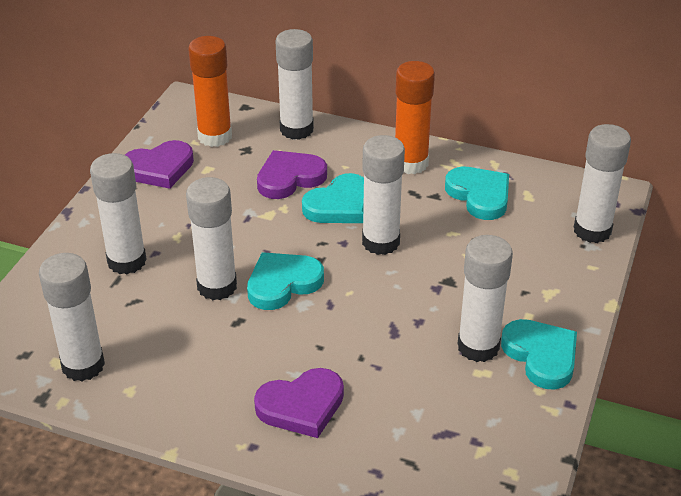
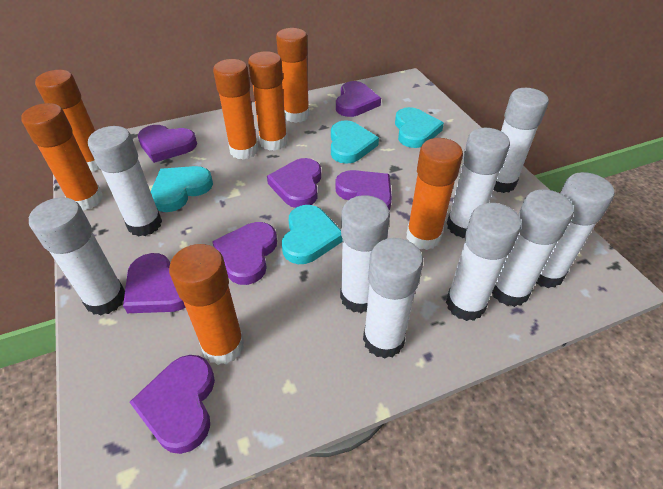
orange glue stick: [188,36,232,147] [395,61,435,174] = 2 -> [21,103,103,211] [35,70,100,172] [169,244,244,365] [213,59,258,160] [248,51,288,151] [276,28,310,123] [406,138,463,250] = 7
purple heart: [125,140,194,189] [254,368,344,438] [257,150,327,199] = 3 -> [123,253,186,313] [129,355,215,454] [138,125,197,163] [212,222,277,285] [267,158,321,208] [335,170,392,211] [336,81,381,117] = 7
white glue stick: [39,253,105,381] [90,153,147,274] [186,177,237,300] [275,29,314,140] [362,135,405,255] [458,235,513,362] [574,124,631,243] = 7 -> [29,197,125,315] [88,126,162,237] [340,195,390,313] [363,238,423,359] [446,203,521,321] [447,128,510,238] [492,189,574,307] [493,88,549,193] [536,172,614,288] = 9

